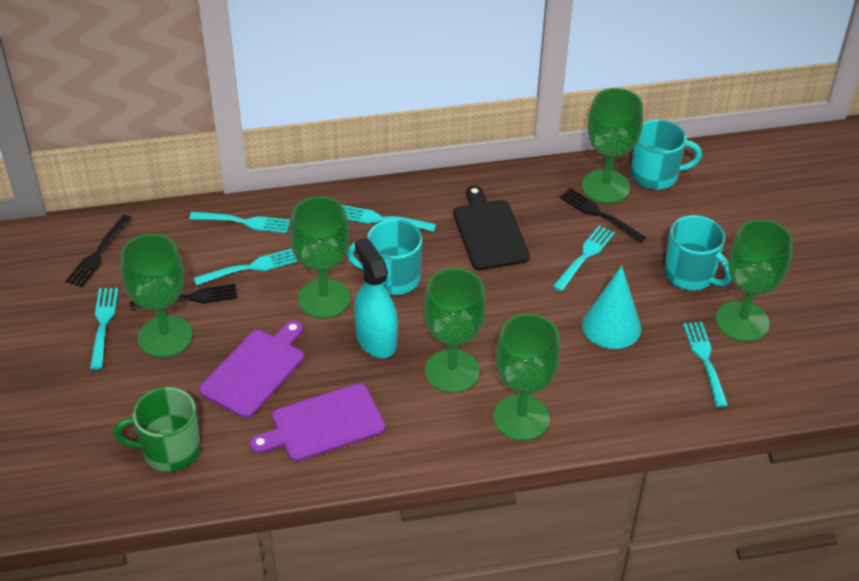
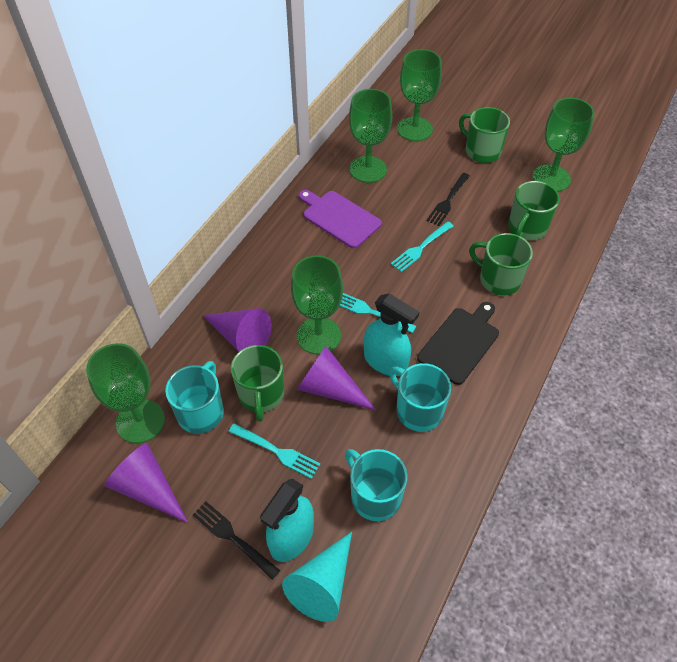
black fork: [65,215,132,287] [130,284,238,310] [559,188,646,243] = 3 -> [193,501,280,580] [426,173,470,226] = 2
green goblet: [121,234,193,358] [290,196,350,318] [424,268,486,393] [493,314,560,441] [582,88,643,204] [716,219,793,342] = 6 -> [86,343,165,443] [291,255,343,355] [349,89,392,183] [397,49,442,141] [532,98,594,192] = 5
green mug: [113,387,201,472] = 1 -> [231,345,284,422] [459,107,510,163] [469,233,533,295] [508,181,560,241] = 4
purple cone: none = 0 -> [104,443,188,523] [202,308,272,352] [297,346,376,410] = 3
purple cutting board: [199,321,304,418] [250,383,385,462] = 2 -> [299,190,382,248] = 1
turquoise fork: [90,288,118,370] [189,212,290,233] [194,248,298,285] [343,205,436,232] [553,225,615,292] [683,322,728,407] = 6 -> [228,423,321,479] [340,293,416,333] [391,221,453,272] = 3
turquoise spray bottle: [354,238,398,358] = 1 -> [260,478,314,562] [364,293,419,376] = 2

